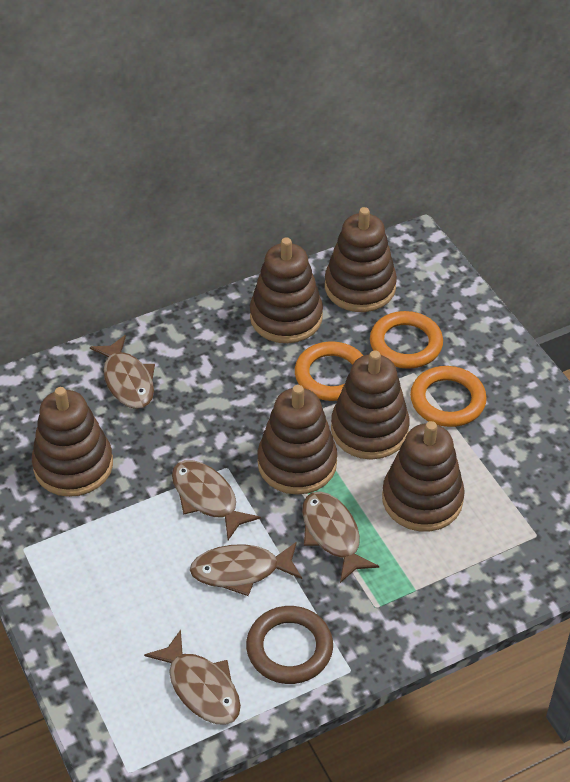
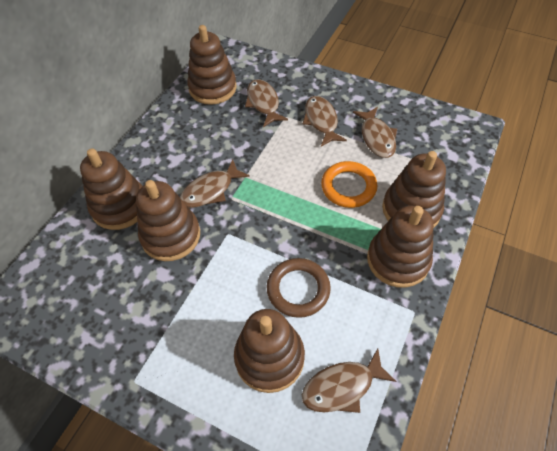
orange ring: [295,342,364,401] [370,311,443,369] [410,366,487,427] = 3 -> [321,161,377,208] = 1

